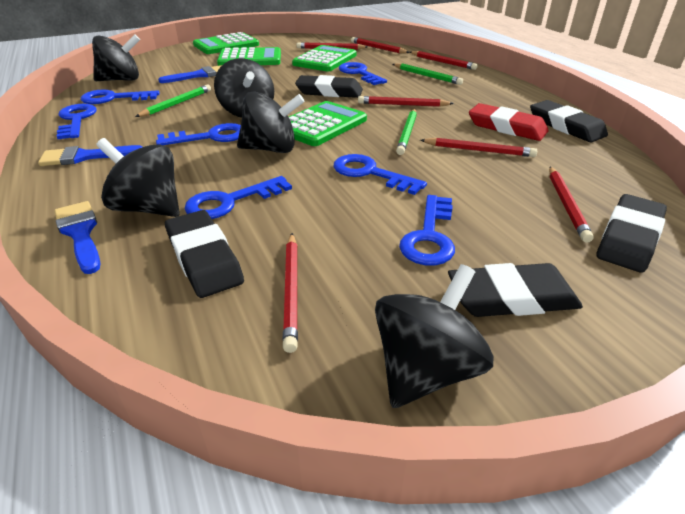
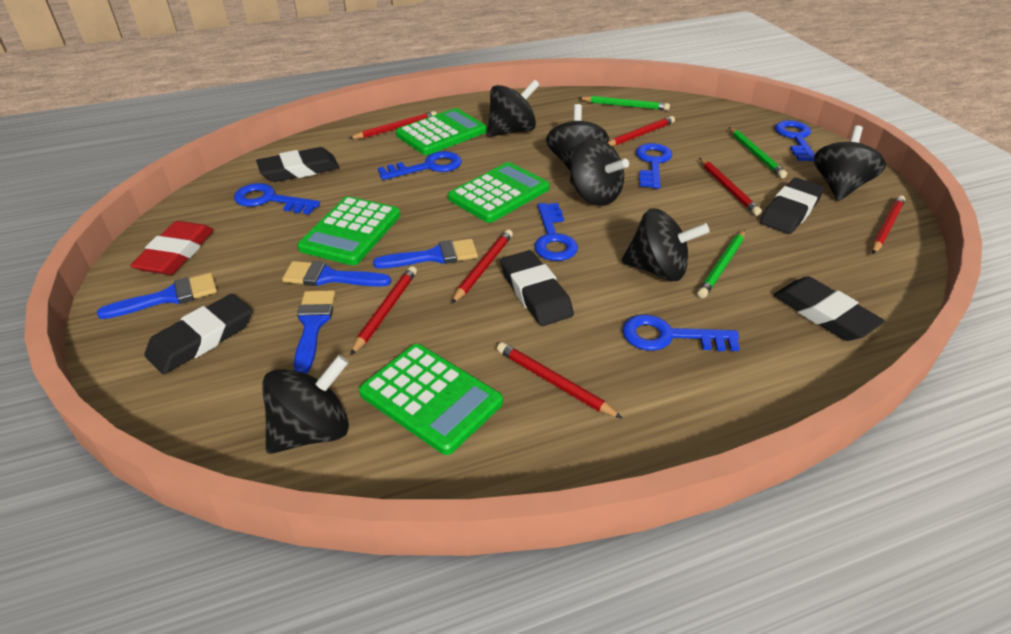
black spinning top: [92,34,140,81] [96,138,180,217] [214,58,274,118] [237,91,305,153] [375,264,493,408] = 5 -> [262,355,349,454] [487,80,540,137] [546,104,609,170] [570,139,629,206] [621,208,710,281] [814,125,886,201] = 6
blue brush: [38,145,143,166] [54,201,100,274] [158,65,222,83] = 3 -> [97,273,217,319] [282,261,391,287] [294,290,335,374] [373,239,478,268] = 4
blue key: [57,104,97,139] [81,89,160,104] [156,123,241,145] [184,176,292,219] [333,154,427,195] [339,62,387,85] [399,195,455,266] = 7 -> [234,183,320,214] [378,151,462,180] [534,203,578,261] [623,314,740,351] [636,143,672,189] [775,120,815,162] = 6

